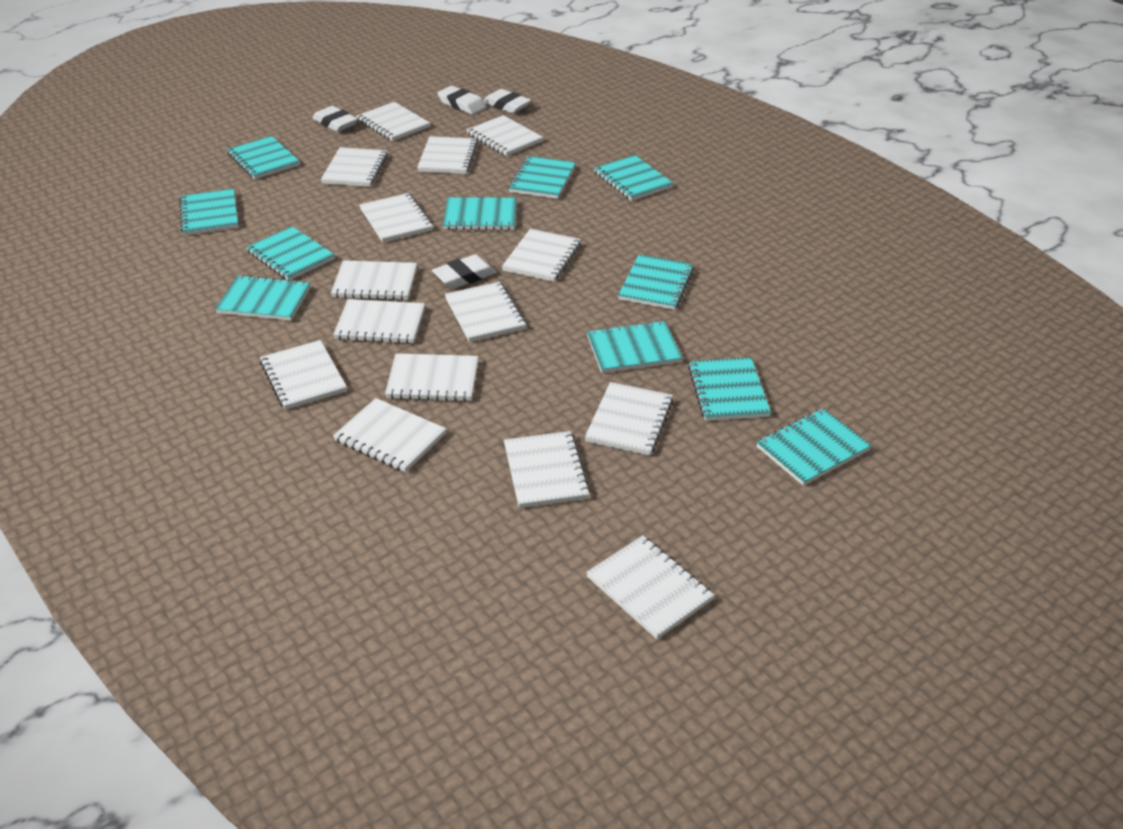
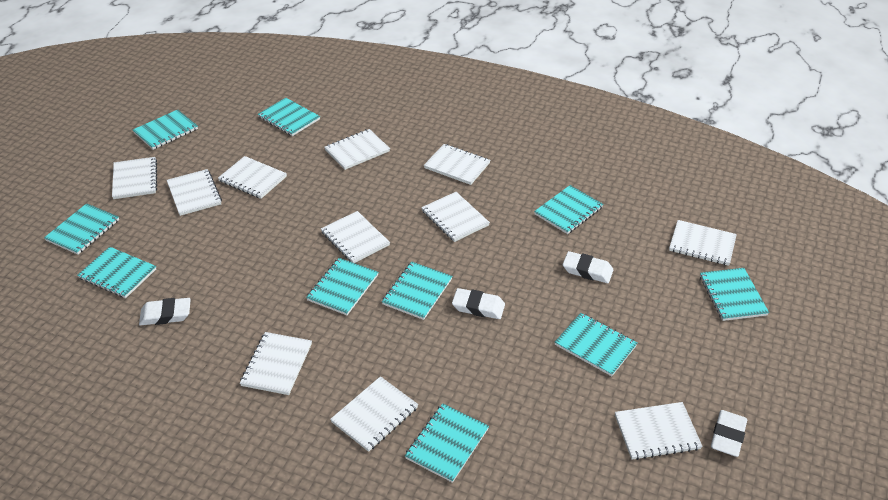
turquoise notebook: [179,188,238,235] [215,275,311,321] [227,136,300,179] [246,226,335,280] [443,197,517,230] [509,156,576,199] [587,320,683,373] [594,155,673,201] [618,254,694,310] [688,358,771,421] [756,408,872,486] = 11 -> [44,203,119,255] [77,247,156,298] [133,109,198,150] [258,98,320,136] [306,258,379,315] [382,262,452,320] [405,403,489,483] [534,185,603,234] [555,313,638,376] [700,268,769,321] = 10
white notebook: [260,340,347,410] [321,147,388,187] [331,260,417,300] [333,299,425,344] [333,398,446,472] [356,102,430,141] [359,193,433,242] [385,353,479,401] [417,136,478,174] [445,282,526,342] [467,115,544,156] [502,229,581,282] [504,431,590,508] [585,382,674,456] [586,535,714,639] = 15 -> [112,157,157,199] [167,169,222,216] [218,156,287,199] [240,332,312,395] [321,211,390,263] [324,129,390,170] [330,376,418,452] [421,192,490,242] [424,144,490,185] [615,402,703,460] [669,220,737,266] = 11

